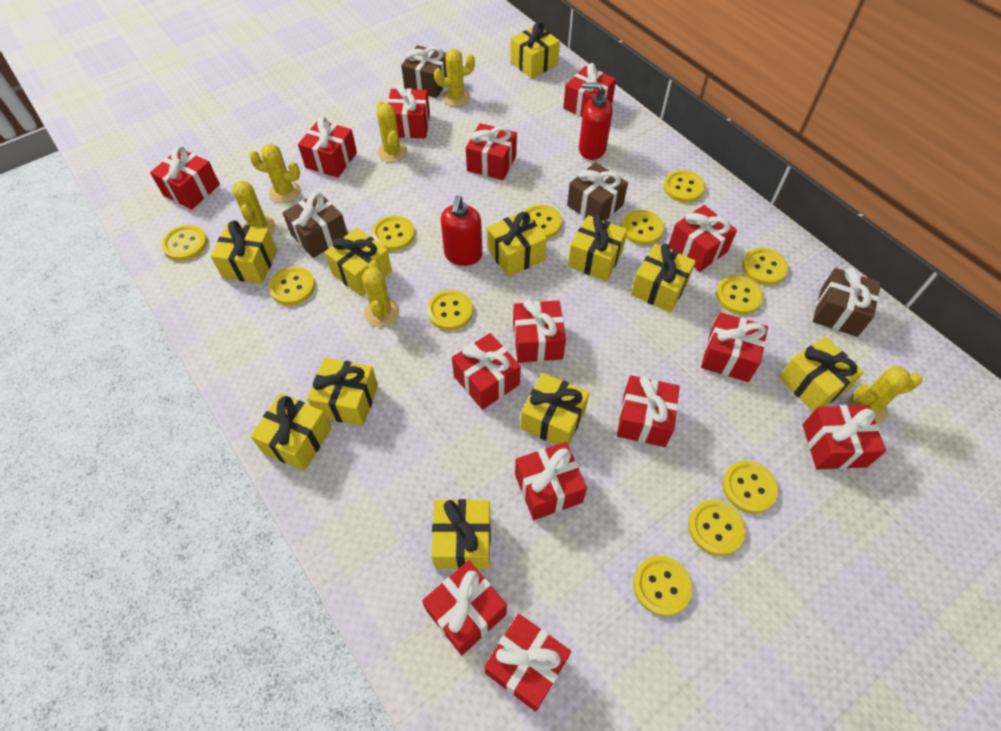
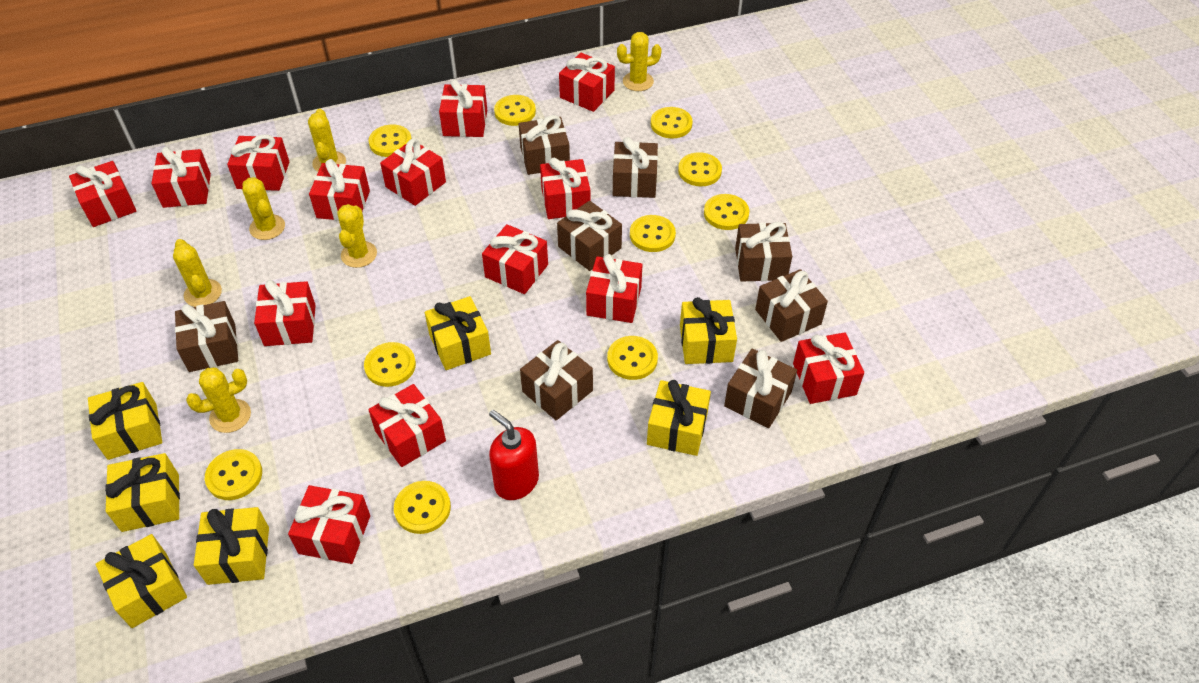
brown gift: [282,192,348,258] [401,45,447,98] [567,162,628,221] [813,268,881,337] = 4 -> [175,301,238,372] [519,115,570,175] [520,340,593,420] [557,201,622,271] [613,137,658,198] [724,348,797,428] [735,222,792,282] [755,269,828,342] = 8
red soap dispenser: [441,195,482,266] [579,83,613,160] = 2 -> [489,410,539,500] = 1
yellow button: [161,225,207,261] [269,266,315,305] [372,215,415,251] [427,290,473,330] [524,205,562,239] [621,210,664,245] [633,556,693,616] [663,170,705,203] [688,500,746,556] [716,275,763,315] [722,461,779,514] [742,248,789,285] = 12 -> [205,449,262,500] [364,342,416,387] [368,125,412,157] [394,481,451,534] [494,95,536,126] [607,336,658,380] [630,215,676,252] [651,107,693,139] [678,152,722,186] [704,194,749,230] = 10
yellow gift: [210,220,277,284] [250,393,331,471] [307,358,378,426] [325,228,392,296] [431,499,491,569] [487,211,547,277] [510,22,560,78] [520,373,589,446] [568,214,628,281] [631,244,696,312] [779,337,864,412] = 11 -> [88,382,162,460] [96,534,187,628] [105,453,180,532] [194,507,269,585] [425,296,491,370] [647,380,711,456] [680,297,737,364] = 7

